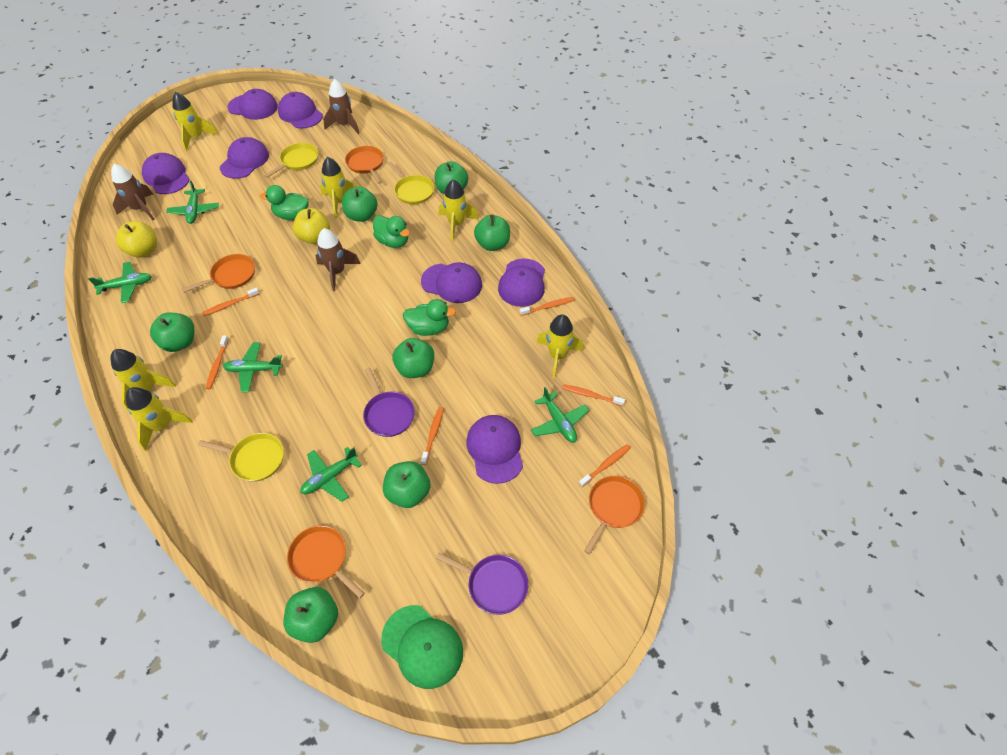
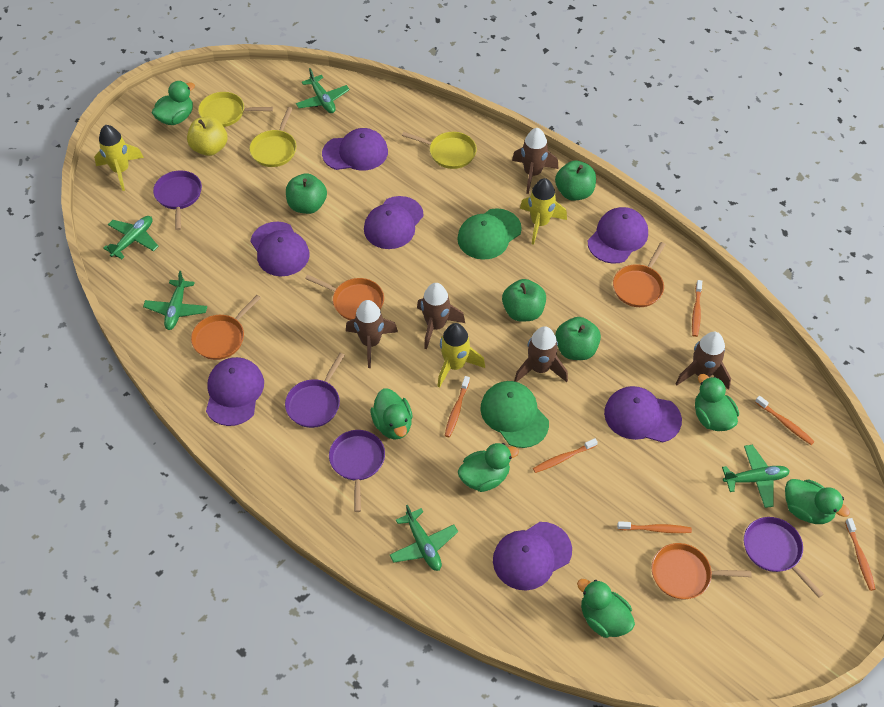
brown rocket: [111,164,155,220] [316,228,361,291] [323,79,359,134] = 3 -> [346,300,398,368] [417,283,465,349] [512,128,559,194] [514,326,568,382] [675,332,731,390] = 5
green apple: [150,312,194,352] [284,587,338,643] [342,186,378,222] [383,461,430,508] [392,338,434,378] [434,161,468,194] [474,214,510,251] = 7 -> [286,173,327,214] [502,279,546,322] [555,160,596,201] [555,317,601,360] = 4
green cap: [381,605,463,689] = 1 -> [457,208,522,260] [480,381,549,448] = 2
green duck: [260,185,309,220] [373,215,410,248] [403,299,456,336] = 3 -> [152,81,195,125] [370,388,413,440] [458,443,519,492] [577,579,635,638] [695,374,739,431] [785,479,850,524] = 6
purple pan: [363,367,415,437] [436,553,528,615] = 2 -> [153,170,202,230] [285,353,345,428] [329,430,385,512] [744,517,824,598] = 4
yellow apple: [116,221,157,258] [293,208,330,244] = 2 -> [187,117,228,156] = 1
yellow rocket: [110,349,176,412] [126,387,192,451] [172,92,218,151] [320,157,358,218] [439,179,479,241] [536,314,583,379] = 6 -> [94,125,144,191] [437,323,485,388] [520,178,567,245] = 3

